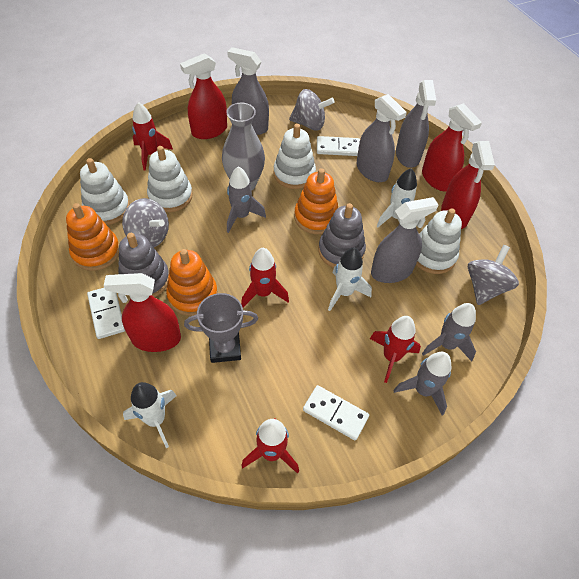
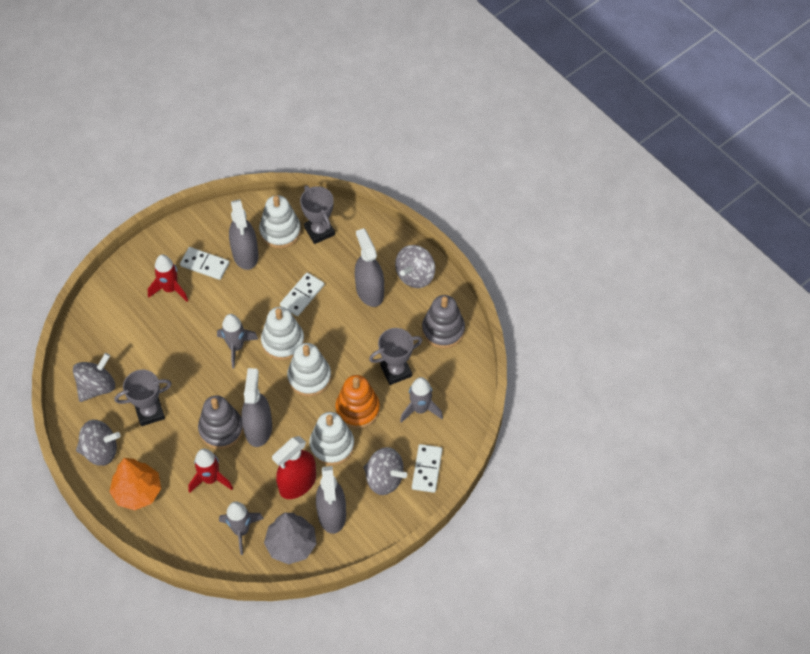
grey spinning top: [122,198,169,247] [289,89,335,131] [468,245,519,305] = 3 -> [73,353,115,402] [76,420,121,466] [364,447,407,495] [395,245,435,288] = 4
grey tree: none = 0 -> [264,513,316,565] = 1
grey trophy: [184,293,258,363] = 1 -> [114,370,172,426] [300,186,335,244] [369,328,422,385] = 3
grey vase: [222,103,265,191] = 1 -> none = 0
orange stacking toy: [66,203,119,271] [166,249,218,316] [294,168,338,234] = 3 -> [335,375,380,428] = 1
orange tree: none = 0 -> [109,458,161,510] = 1
red rocket: [132,102,173,171] [241,248,289,307] [241,418,299,474] [370,316,421,383] = 4 -> [148,254,188,302] [188,449,233,493] = 2
red spray bottle: [104,273,181,352] [180,53,227,139] [422,103,482,191] [441,141,495,229] = 4 -> [272,436,316,499] = 1
white rocket: [123,382,177,448] [328,247,372,311] [377,168,420,227] = 3 -> none = 0

